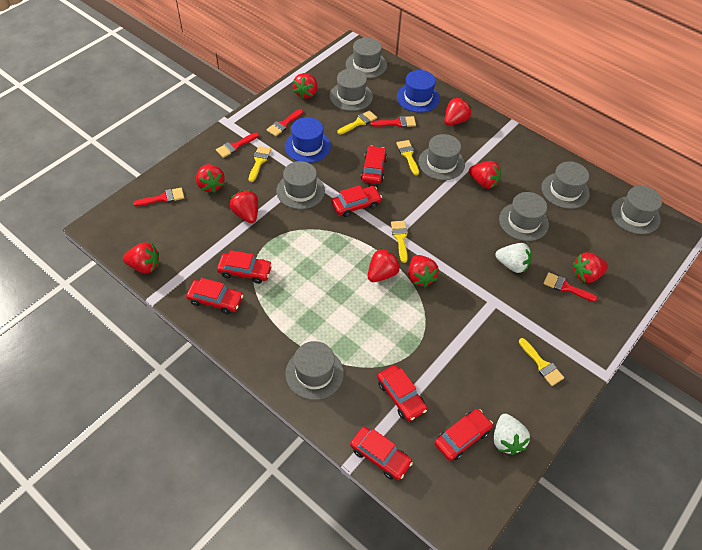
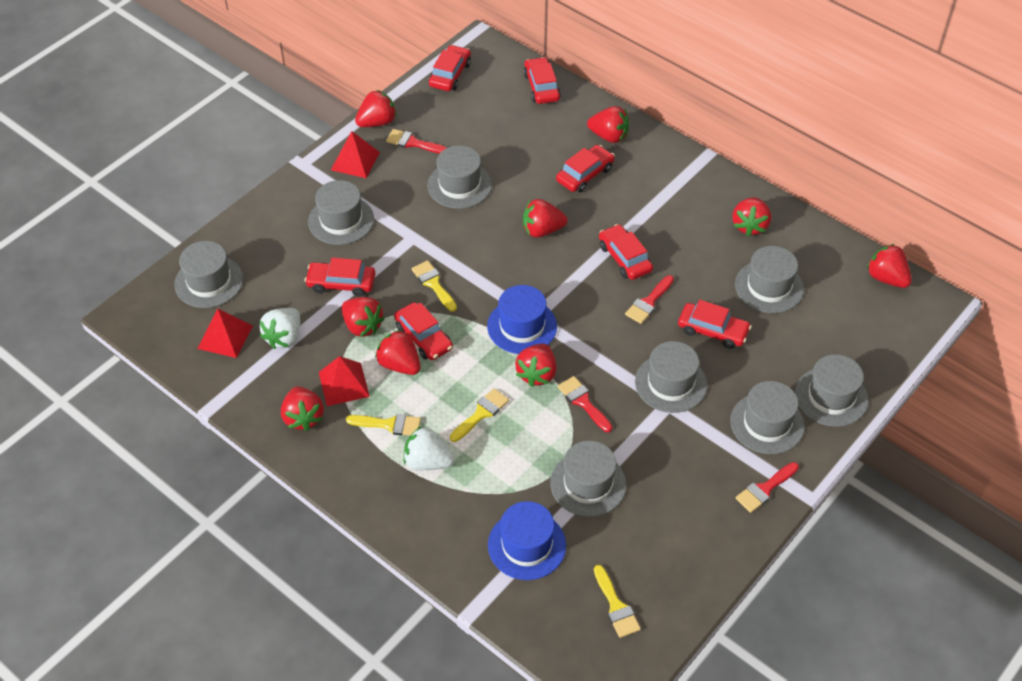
red brush: [133,188,184,206] [216,133,259,158] [266,109,303,137] [371,116,416,128] [543,272,597,302] = 5 -> [386,129,447,154] [558,376,612,432] [625,275,674,324] [736,462,799,513] = 4
red pyramid: none = 0 -> [197,309,253,358] [319,356,370,406] [331,131,380,178] = 3
yellow brush: [249,146,271,182] [338,110,377,135] [391,221,408,263] [396,140,419,175] [519,338,564,386] = 5 -> [346,414,421,436] [412,260,457,312] [450,388,509,442] [594,565,641,638] = 4

